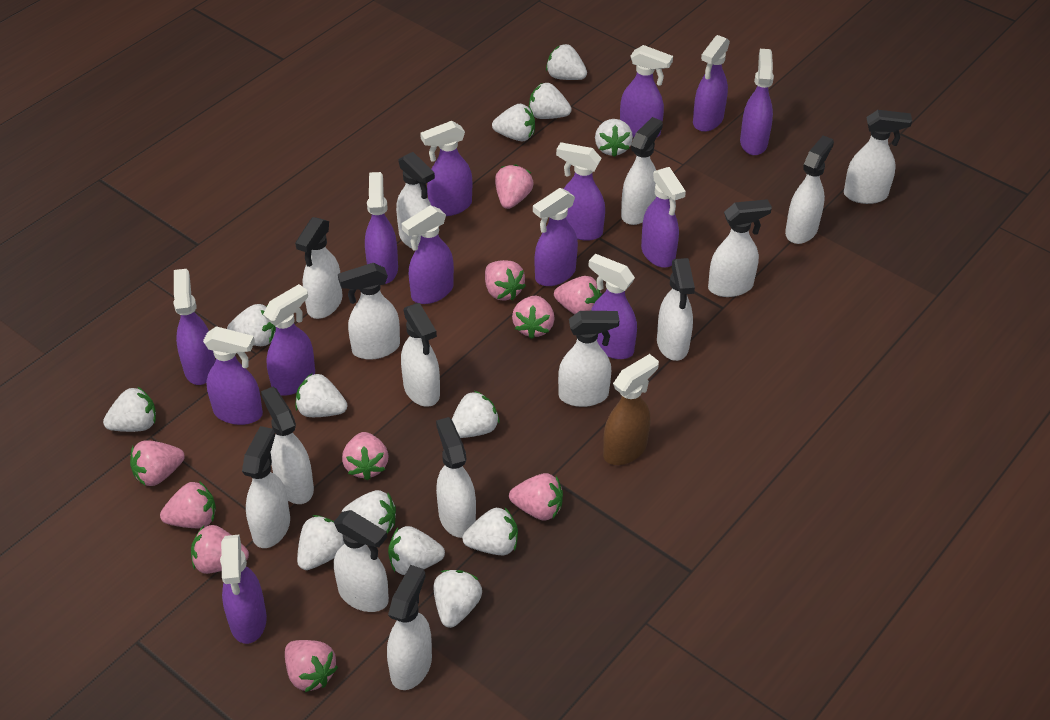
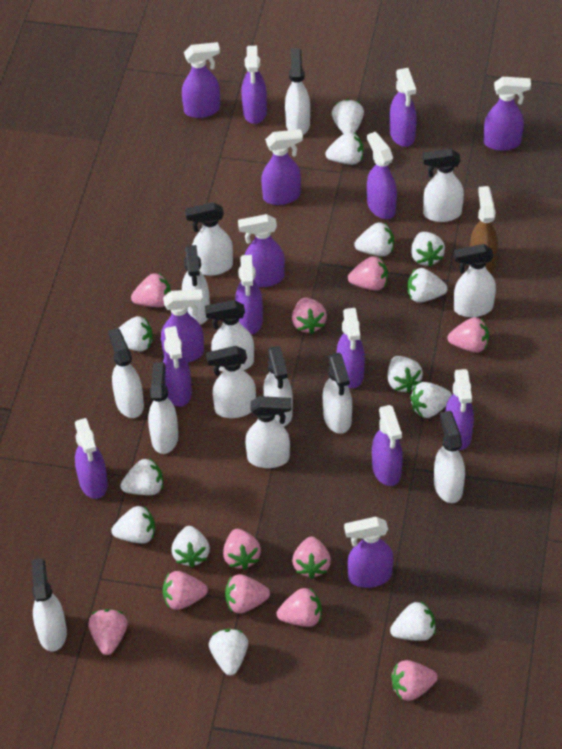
pink strawberry: [130,440,185,486] [160,481,216,528] [191,525,249,574] [285,640,338,692] [342,432,388,480] [485,260,526,301] [495,164,534,209] [509,473,563,521] [512,296,555,339] [554,276,602,314] = 10 -> [88,609,128,655] [131,273,171,307] [163,571,208,610] [223,529,261,570] [225,574,270,614] [277,588,322,627] [292,298,327,334] [292,537,331,579] [348,256,388,291] [391,660,438,701] [448,317,489,353] = 11
purple spray bottle: [173,269,216,385] [203,326,263,425] [220,534,267,644] [263,284,315,396] [365,172,398,284] [401,205,454,304] [420,121,472,216] [533,188,578,286] [556,142,605,241] [588,254,637,359] [620,45,673,138] [641,167,686,268] [693,35,730,132] [740,49,774,155] = 14 -> [75,418,108,499] [161,289,204,362] [163,326,192,407] [182,42,220,118] [235,255,263,335] [238,214,285,287] [241,46,267,124] [261,129,303,205] [336,308,365,388] [344,517,394,588] [367,132,397,219] [372,405,403,486] [390,68,417,147] [445,369,474,450] [483,77,531,151] = 15
white spray bottle: [242,426,290,548] [261,387,314,504] [295,217,343,319] [334,510,389,612] [338,263,400,360] [387,565,432,690] [396,152,435,249] [401,303,440,407] [436,417,476,538] [558,311,619,407] [621,117,663,225] [657,258,695,361] [708,199,772,297] [785,136,834,244] [844,110,912,204] = 15 -> [32,558,67,651] [108,328,144,418] [148,362,178,454] [182,245,210,325] [185,202,233,276] [205,300,254,371] [206,346,256,418] [245,396,291,468] [263,346,293,426] [285,48,310,135] [323,353,352,434] [423,149,464,222] [434,411,465,503] [454,244,496,317] = 14

